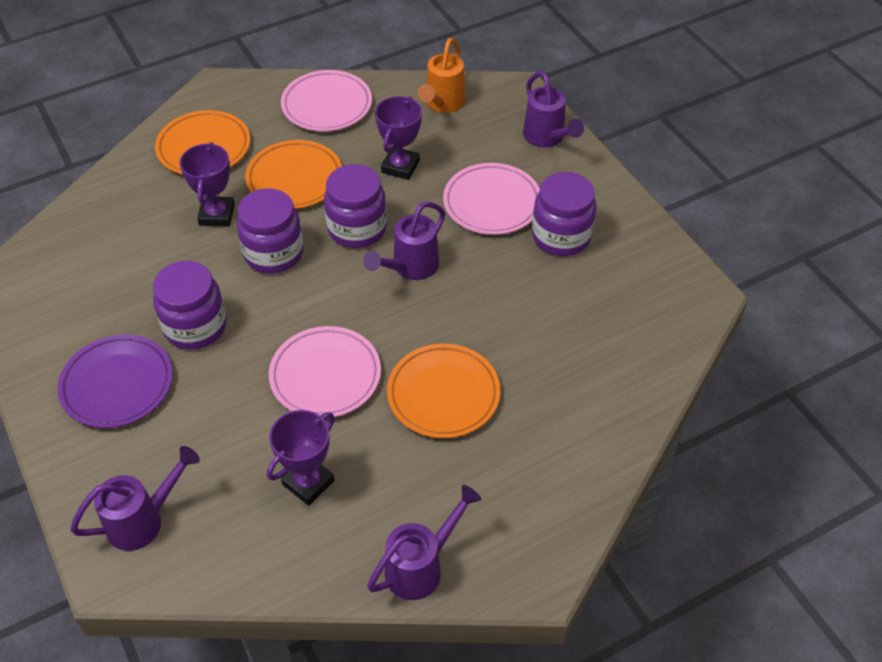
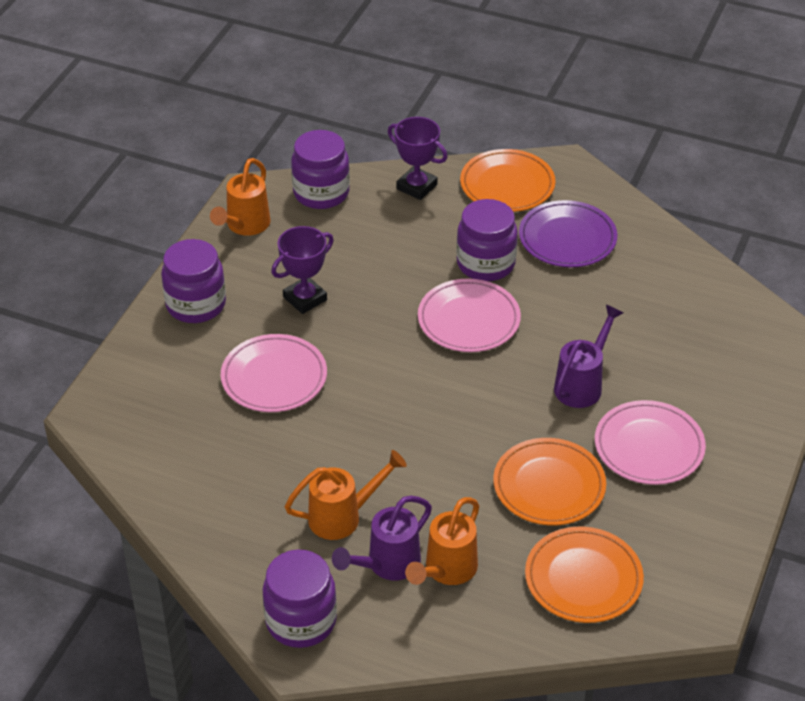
orange watering can: [418,38,466,113] = 1 -> [210,158,271,236] [284,450,407,540] [405,497,479,585] = 3
purple trophy: [179,142,235,227] [267,410,335,506] [375,96,422,180] = 3 -> [271,226,334,314] [388,117,448,200] = 2
purple watering can: [70,446,200,551] [363,201,445,280] [367,485,482,600] [523,71,584,147] = 4 -> [332,496,432,580] [554,305,623,408] = 2

